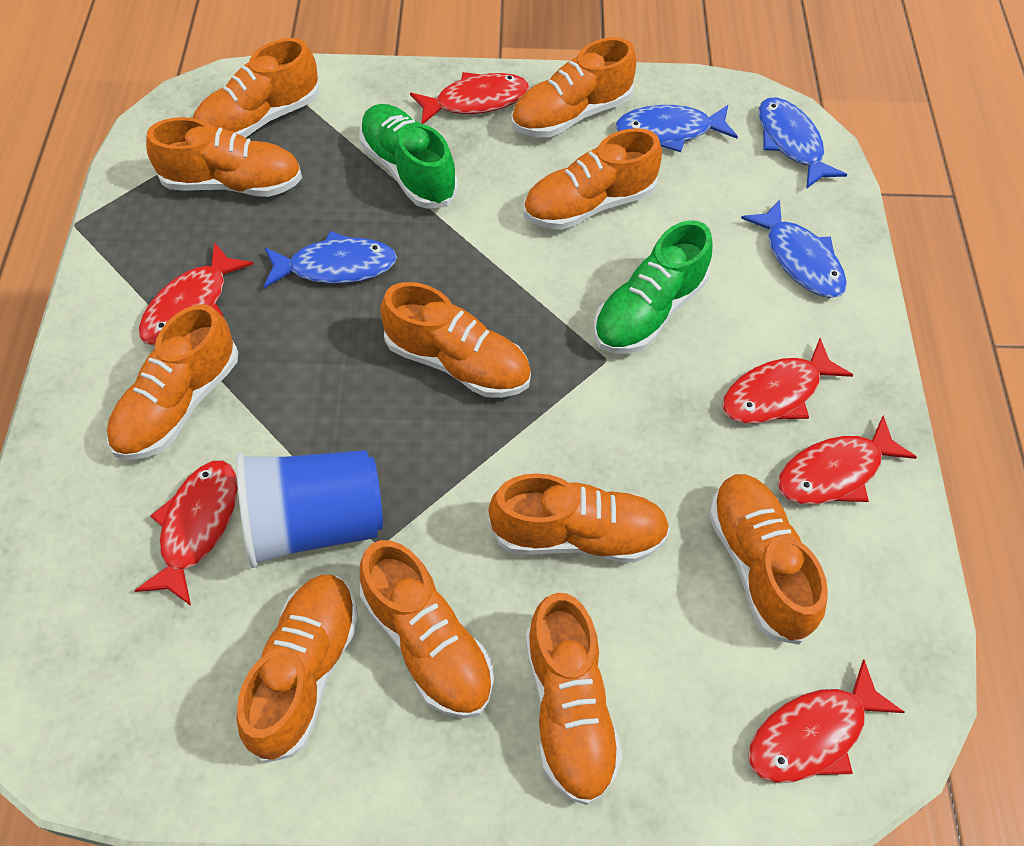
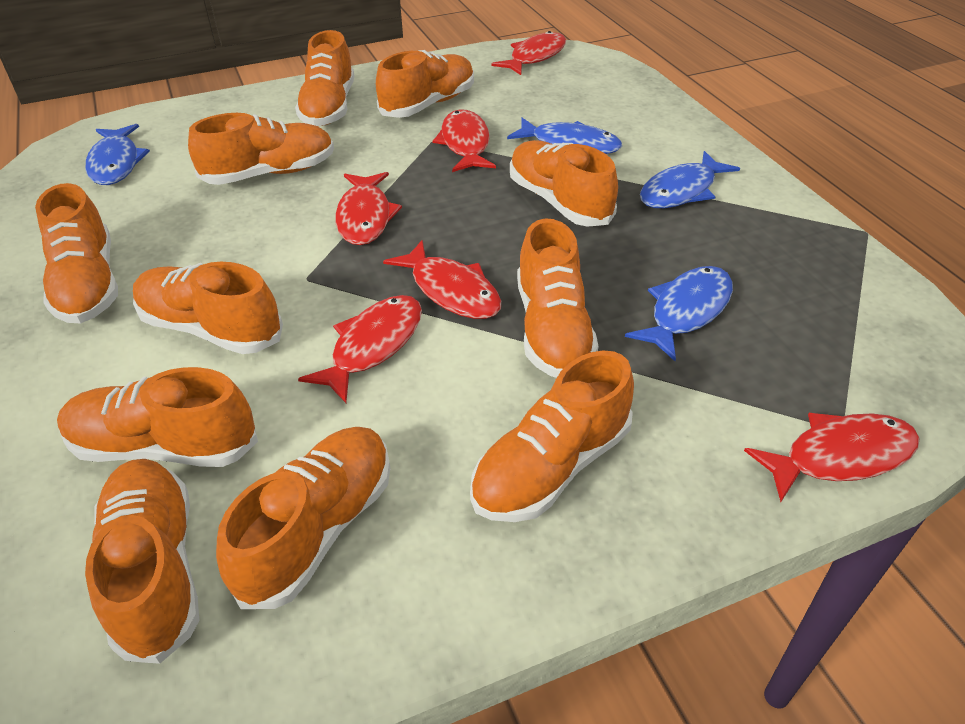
blue cup: [236,450,383,568] = 1 -> none = 0
green shoe: [359,104,458,209] [594,220,713,354] = 2 -> none = 0

